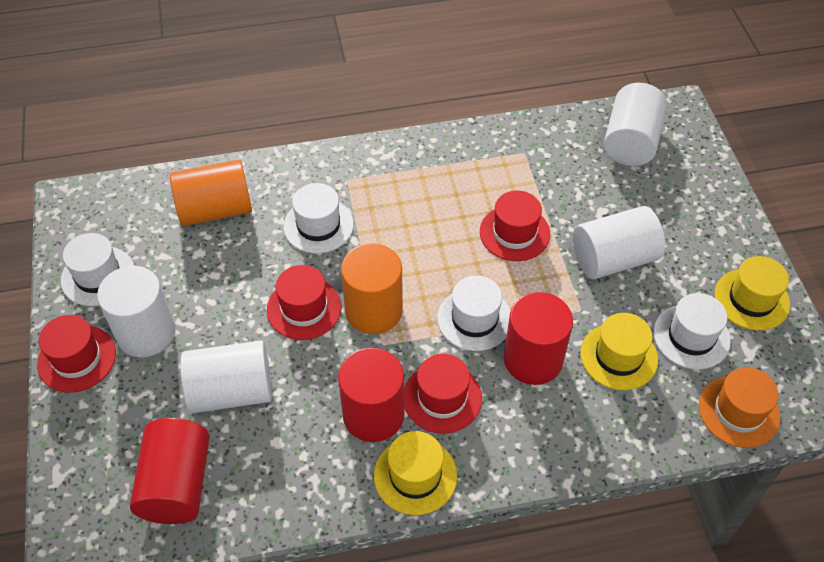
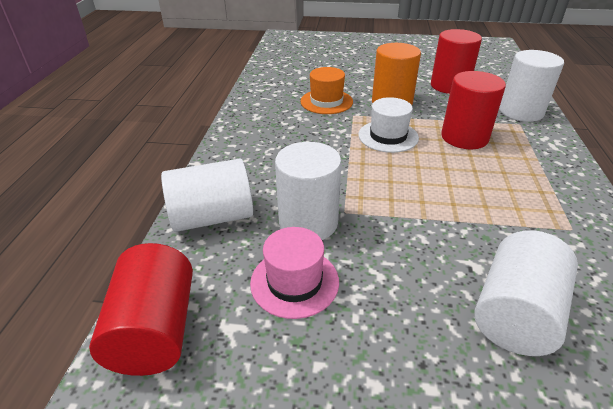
orange cylinder: [170,159,252,226] [341,243,403,334] = 2 -> [372,43,421,105] = 1
pink hat: none = 0 -> [250,227,339,319] = 1
red hat: [37,315,116,393] [267,265,341,340] [404,354,482,434] [480,190,550,261] = 4 -> none = 0
white hat: [61,233,134,306] [283,183,354,253] [437,276,511,351] [653,293,731,370] = 4 -> [359,97,419,153] = 1
yellow hat: [374,431,457,515] [580,313,658,390] [715,256,790,331] = 3 -> none = 0

